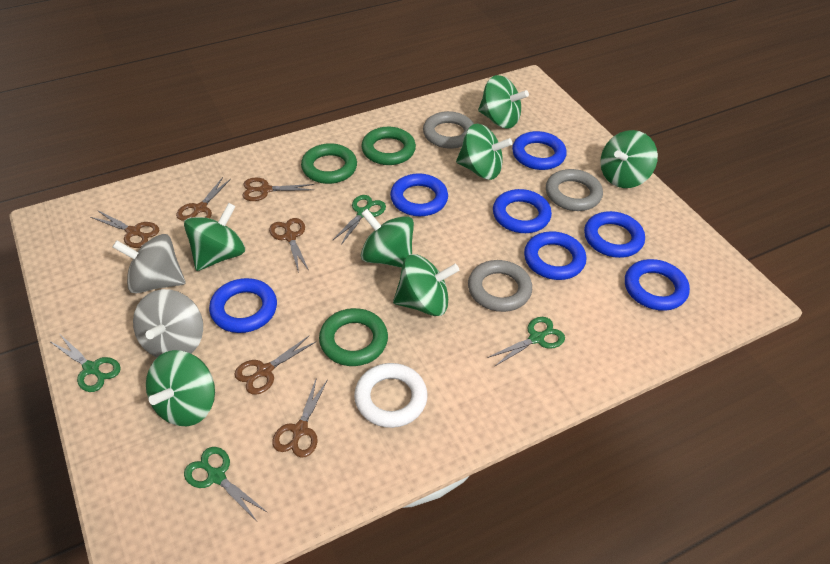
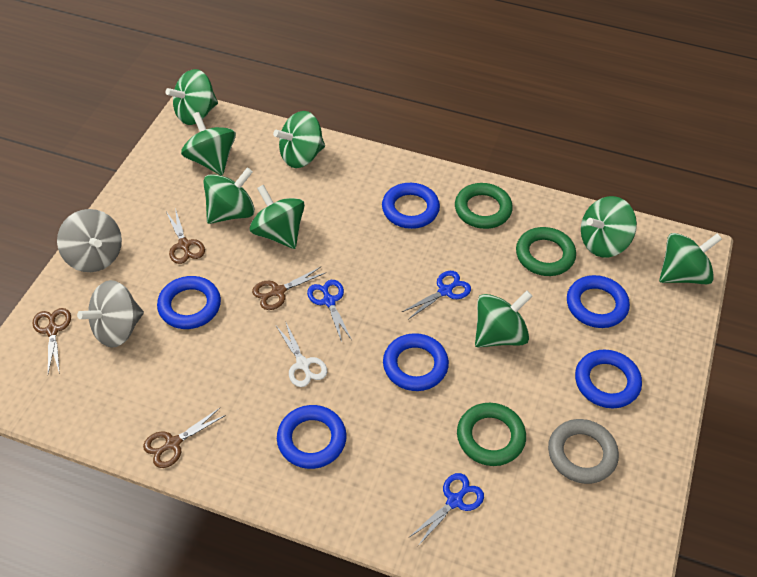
blue ring: [209,278,277,333] [390,173,448,216] [493,189,552,233] [512,131,567,170] [524,231,587,280] [584,211,645,258] [625,259,690,311] = 7 -> [157,276,221,329] [277,405,347,469] [382,183,440,229] [383,333,449,391] [567,275,630,328] [575,350,642,408] = 6
blue scissors: none = 0 -> [307,280,352,342] [402,271,471,320] [410,473,484,546] = 3
brown scissors: [91,210,159,248] [176,177,231,221] [234,335,316,395] [242,177,314,201] [269,218,309,273] [272,377,328,458] = 6 -> [32,308,71,374] [143,408,226,468] [166,208,205,264] [252,266,327,310] = 4
green scissors: [51,335,121,392] [184,447,267,521] [332,195,386,245] [487,317,565,367] = 4 -> none = 0
green spinning top: [146,350,215,426] [184,203,245,271] [361,209,414,268] [393,254,459,316] [456,124,512,180] [478,75,529,128] [600,130,658,188] = 7 -> [166,69,218,125] [181,112,236,176] [203,168,255,224] [250,185,305,249] [273,111,325,168] [475,291,532,347] [581,196,637,257] [659,233,722,284] = 8
grey ring: [423,111,474,149] [468,260,532,312] [546,169,603,211] = 3 -> [548,419,619,484] = 1
white ring: [354,363,428,428] = 1 -> none = 0
white scissors: none = 0 -> [276,321,327,387] = 1

